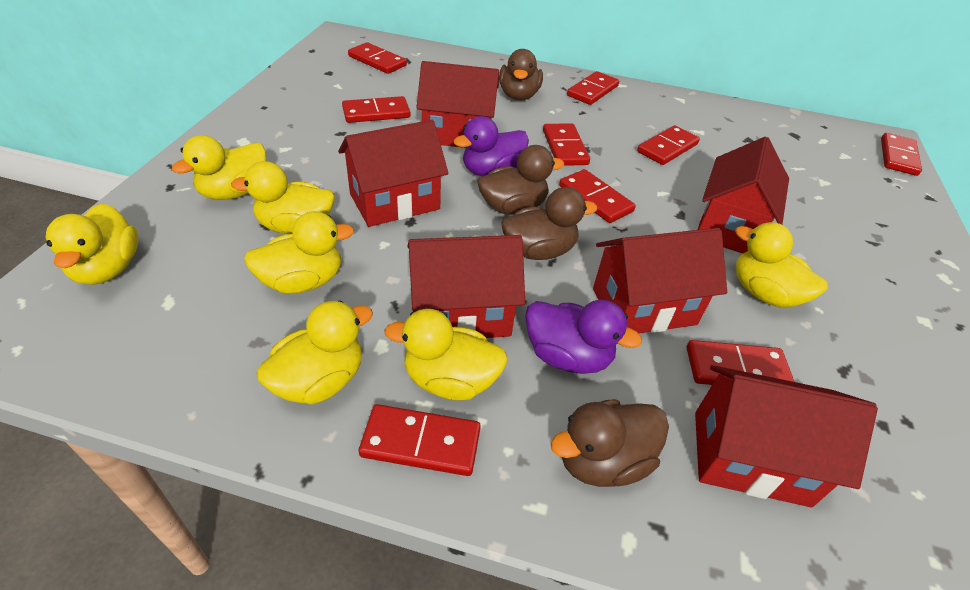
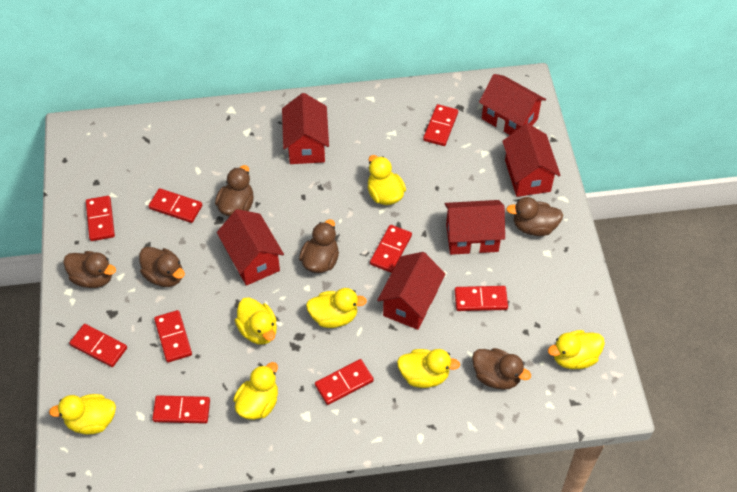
brown duck: [477,145,564,215] [499,49,543,100] [501,187,597,260] [550,399,669,487] = 4 -> [63,251,116,288] [139,247,185,287] [215,165,254,217] [299,219,339,273] [472,348,531,390] [506,197,563,236] = 6
purple duck: [454,116,529,176] [525,300,642,374] = 2 -> none = 0

